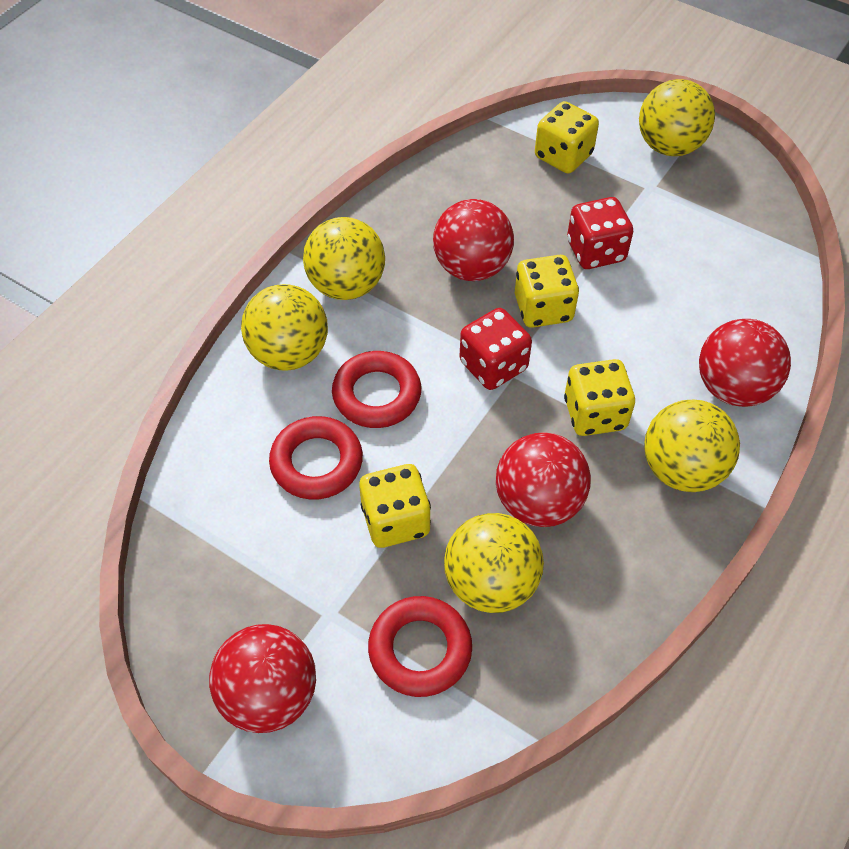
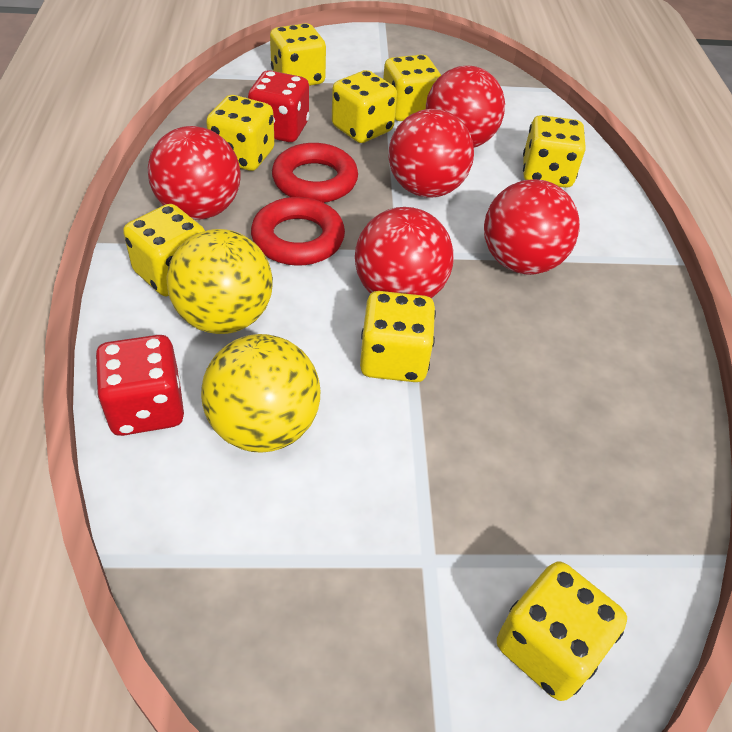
red ball: [209,624,316,733] [433,199,514,281] [496,432,591,527] [699,319,791,407] = 4 -> [147,126,240,220] [355,207,454,298] [388,109,474,198] [426,66,505,148] [484,179,580,275] = 5
red ring: [269,416,363,500] [332,351,421,428] [368,596,472,697] = 3 -> [251,197,345,266] [272,143,358,203] = 2
yellow ball: [241,284,328,371] [303,217,385,300] [444,513,544,613] [639,79,715,156] [644,400,740,492] = 5 -> [166,229,273,334] [201,334,320,453] = 2
yellow dice: [359,464,431,548] [515,255,579,328] [535,101,599,174] [564,359,635,436] = 4 -> [123,204,205,296] [206,95,275,171] [270,23,326,86] [332,70,397,143] [360,291,436,382] [383,54,441,121] [497,561,627,701] [523,115,586,188] = 8

